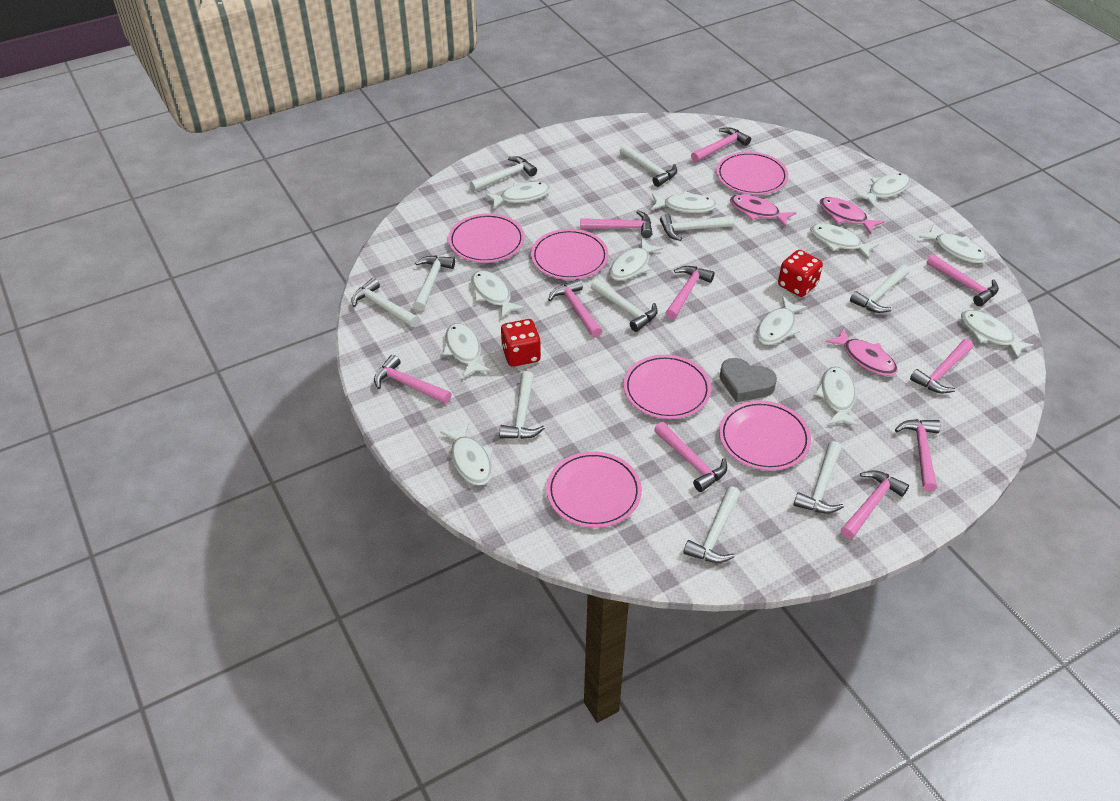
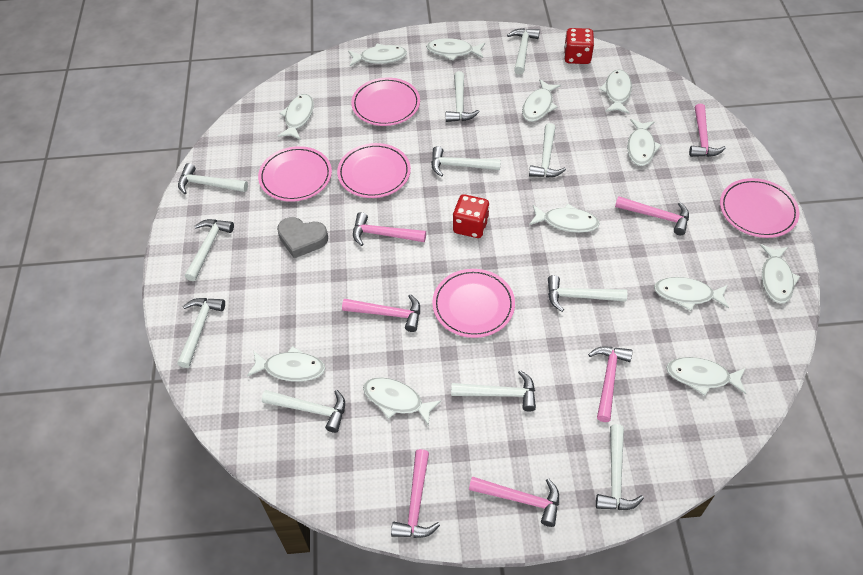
pink fish: [730,194,796,227] [820,197,884,235] [825,328,898,376] = 3 -> none = 0
pink hammer: [374,355,452,404] [548,279,602,338] [580,210,653,238] [654,422,727,492] [665,266,715,320] [691,128,751,163] [841,470,909,539] [895,419,941,492] [910,339,973,393] [927,254,999,306] = 10 -> [342,294,420,332] [353,212,426,246] [391,449,440,538] [469,476,559,527] [588,346,633,422] [615,196,689,235] [689,104,726,157] = 7
pink plate: [448,213,525,263] [531,229,608,280] [546,451,642,528] [623,355,711,419] [716,152,788,195] [719,401,811,471] = 6 -> [258,146,332,202] [337,143,411,198] [351,77,420,126] [432,269,515,338] [720,178,799,238] = 5
white hammer: [351,278,419,327] [413,256,455,311] [470,156,537,191] [499,371,545,439] [591,279,658,332] [620,144,677,187] [660,214,734,241] [683,486,741,563] [794,441,844,514] [850,264,909,313] = 10 -> [177,298,225,368] [178,163,248,194] [185,219,234,281] [262,390,345,433] [431,146,501,177] [446,71,480,122] [451,370,536,412] [507,28,540,75] [529,123,566,178] [548,275,627,312] [596,424,644,510] = 11

